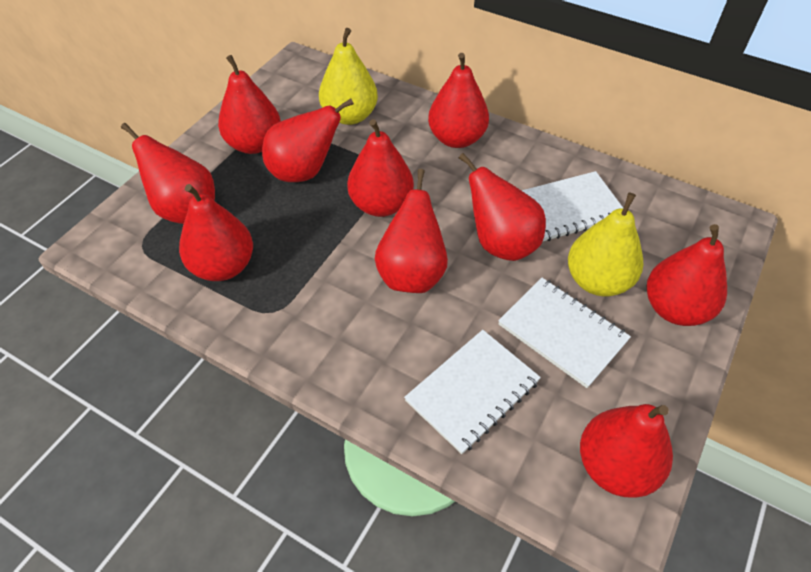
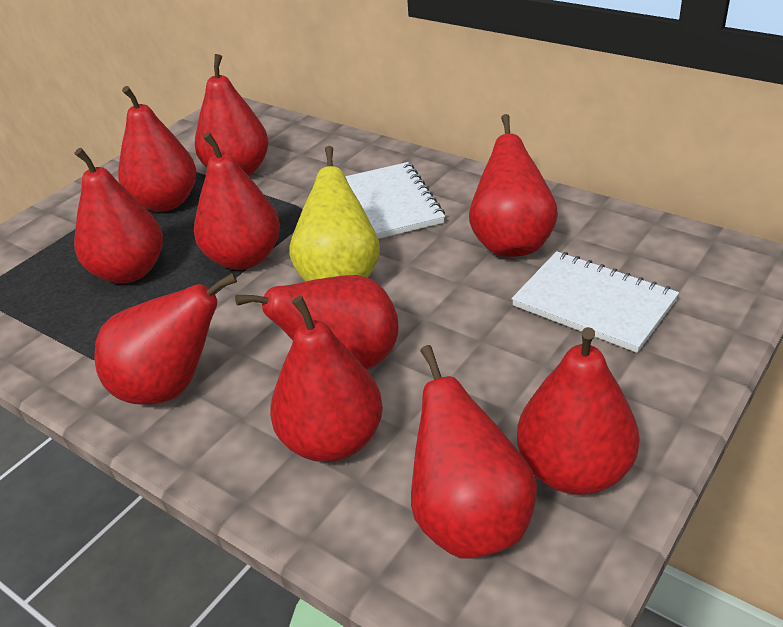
white notebook: [404,330,541,454] [498,278,631,388] [521,171,623,241] = 3 -> [345,162,445,239] [512,251,679,353] = 2
yellow pear: [319,28,378,125] [568,193,643,296] = 2 -> [290,146,380,282] = 1

